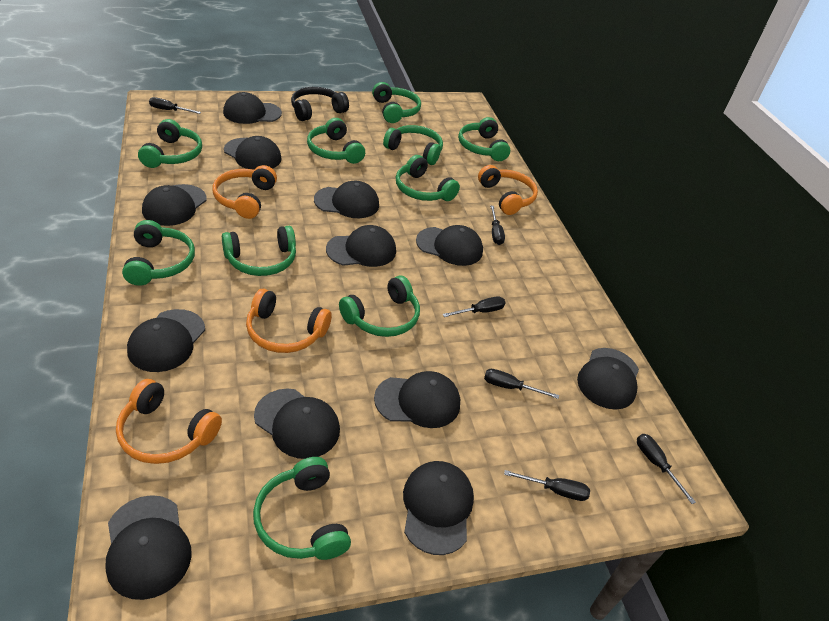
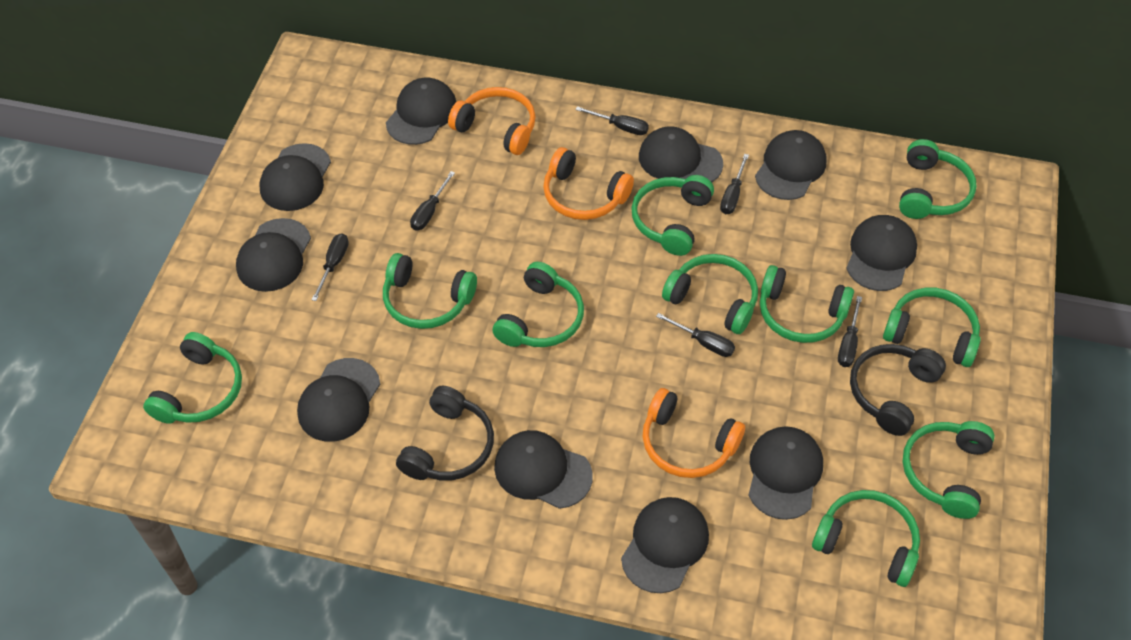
black cap: [105,495,192,600] [127,309,205,372] [142,184,207,226] [223,92,282,124] [224,136,282,170] [254,389,340,459] [314,181,379,218] [326,225,396,267] [374,371,460,428] [403,461,474,555] [416,225,483,266] [577,348,639,410] = 12 -> [236,218,311,292] [260,143,331,211] [297,358,380,442] [386,77,456,145] [494,430,593,509] [621,497,709,593] [639,126,723,182] [748,426,823,520] [755,130,826,200] [846,215,917,291] = 10
black headphones: [291,87,349,121] = 1 -> [396,385,494,481] [850,344,946,436] = 2
orange headphones: [116,379,222,464] [212,165,277,219] [246,289,332,353] [478,165,538,215] = 4 -> [448,87,536,155] [543,147,634,220] [643,388,745,478] = 3

